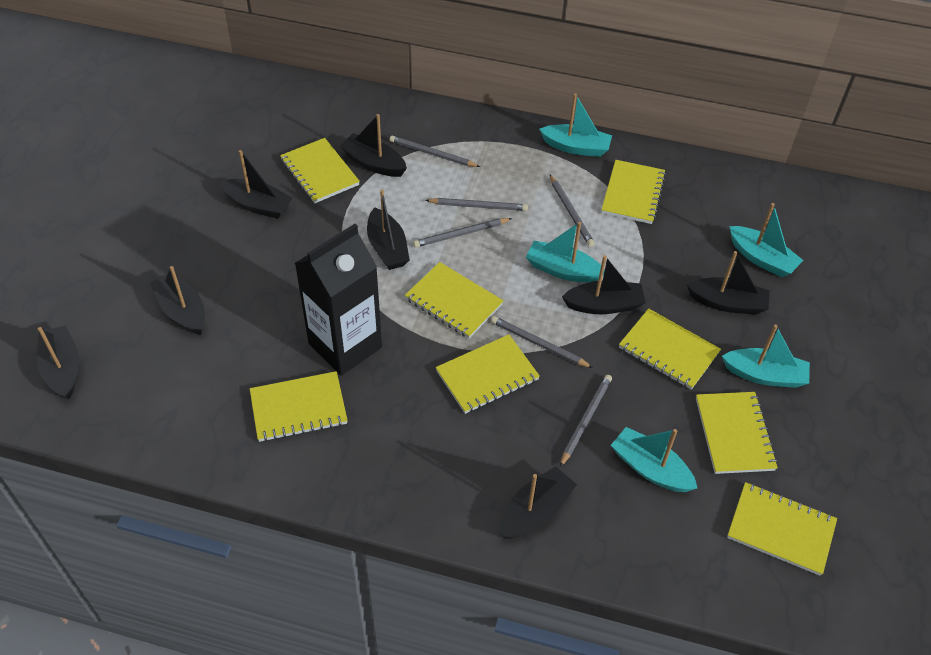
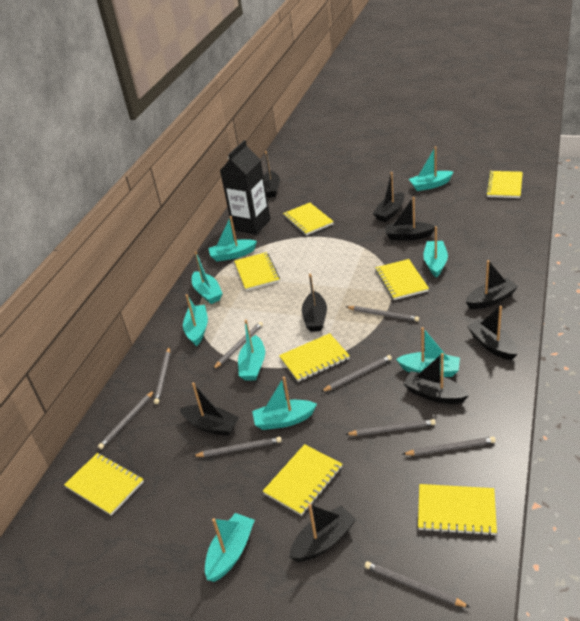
black boat: [37,325,79,399] [150,266,205,335] [221,150,293,219] [340,114,407,177] [367,190,410,270] [500,466,577,539] [562,255,646,314] [687,251,770,315] = 8 -> [180,382,239,436] [263,151,280,198] [289,504,356,562] [302,273,327,332] [373,172,404,222] [385,197,435,240] [404,353,469,404] [466,260,518,309] [467,306,518,360] = 9
grey pencil: [390,136,480,167] [413,218,512,247] [425,198,528,211] [491,316,593,368] [550,175,595,247] [560,375,612,467] = 6 -> [98,390,154,449] [154,347,170,404] [193,437,282,457] [213,322,263,369] [321,355,392,392] [345,419,436,436] [347,306,419,322] [365,561,470,608] [402,437,496,456] = 9
turquoise boat: [526,222,605,282] [539,93,612,157] [611,427,697,492] [722,325,810,388] [729,203,803,277] = 5 -> [183,294,208,346] [192,251,223,304] [205,513,255,582] [208,216,257,261] [238,320,265,381] [252,377,317,430] [396,327,460,377] [409,147,453,191] [423,226,448,278] = 9

